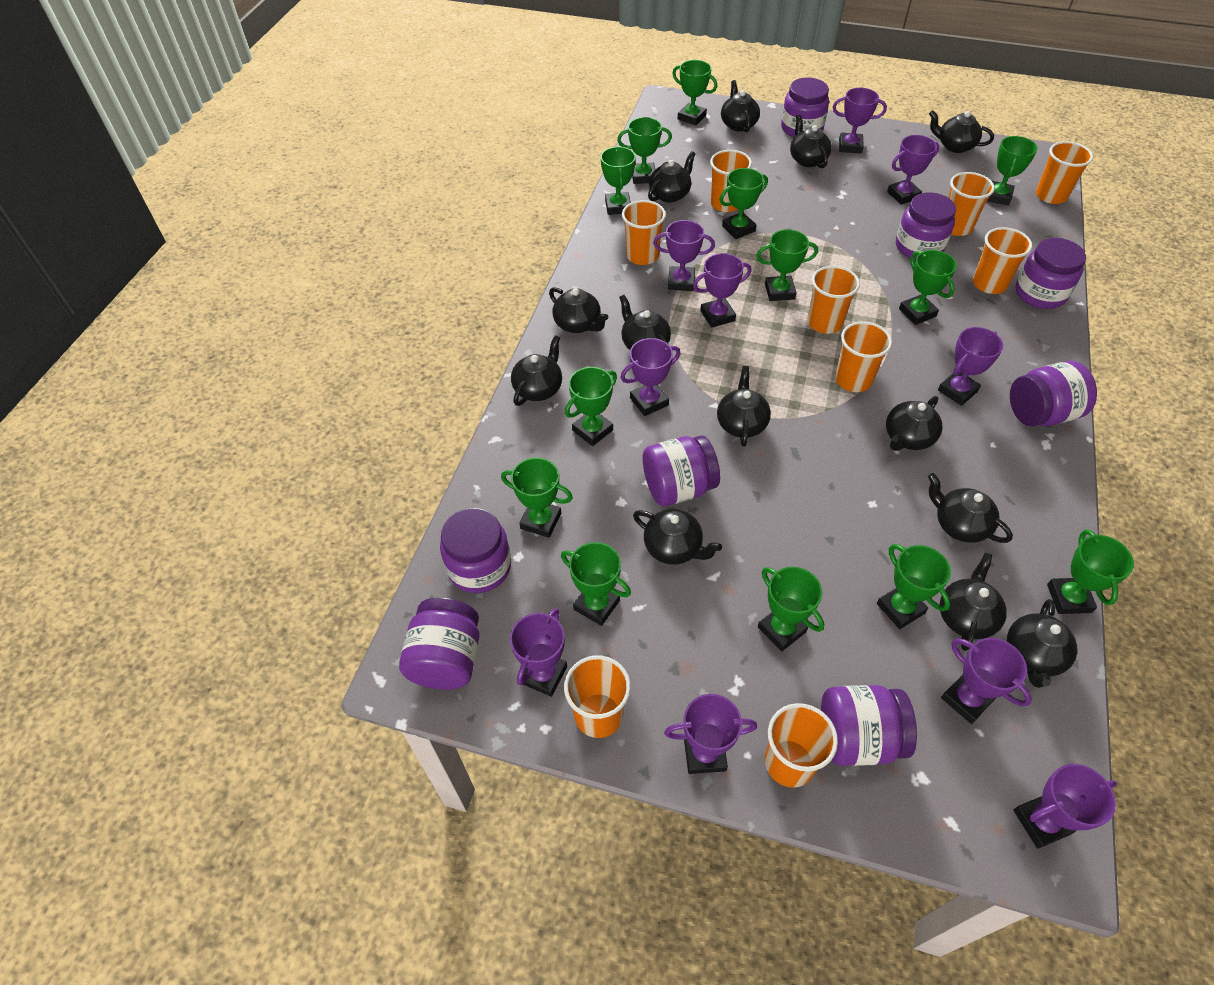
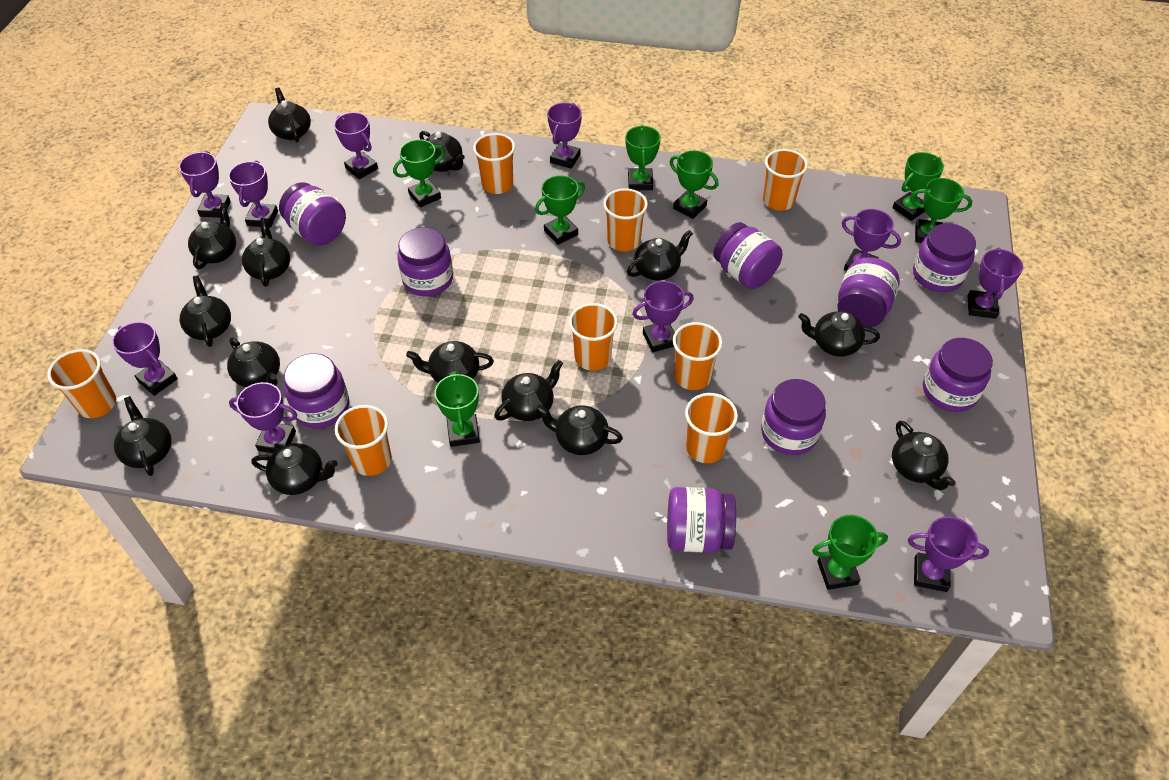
black teapot: [511,335,562,406] [549,287,608,333] [619,295,671,350] [633,509,722,564] [648,151,696,203] [717,366,771,447] [721,80,760,132] [790,114,832,168] [886,396,943,451] [928,473,1013,543] [929,110,994,153] [940,553,1007,651] [1007,599,1078,688] = 13 -> [114,396,172,476] [180,275,231,347] [188,203,236,269] [227,338,280,387] [242,218,290,287] [252,443,338,495] [268,88,311,142] [406,341,494,383] [419,131,465,172] [495,360,563,421] [536,405,623,455] [627,230,693,280] [798,311,880,357] [892,421,955,491] = 14
green trophy: [501,457,573,538] [561,542,631,626] [565,367,617,446] [601,147,636,215] [617,117,672,184] [672,60,717,125] [719,168,768,239] [756,229,818,301] [758,567,824,651] [877,544,951,629] [899,250,957,325] [987,136,1038,206] [1047,529,1134,614] = 13 -> [393,139,445,207] [434,371,480,447] [535,175,585,245] [625,125,661,190] [670,150,718,219] [812,515,888,590] [892,152,944,221] [910,178,972,243] = 8
orange cup: [564,655,631,738] [622,200,666,265] [710,150,752,212] [765,703,838,788] [807,265,860,334] [835,321,892,392] [948,172,995,236] [973,227,1032,294] [1036,141,1093,204] = 9 -> [47,349,116,418] [335,405,392,476] [473,133,515,194] [569,303,618,371] [603,188,648,251] [673,322,723,390] [685,393,738,463] [763,149,808,211] = 8
purple jar: [399,598,479,690] [440,508,511,593] [643,436,720,506] [781,78,829,137] [821,685,917,766] [896,192,956,260] [1010,361,1097,427] [1016,238,1086,309] = 8 -> [279,182,346,246] [283,353,349,428] [397,227,453,296] [667,487,736,553] [713,222,782,289] [761,379,826,455] [838,257,900,327] [913,223,976,292] [923,338,993,412] = 9

